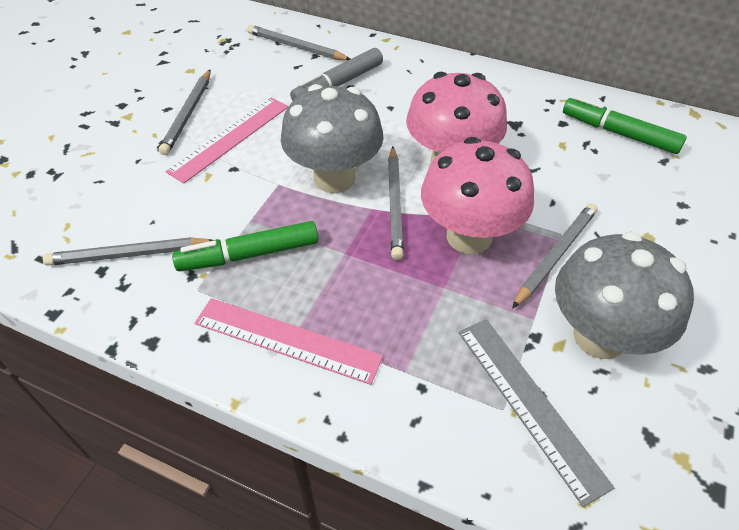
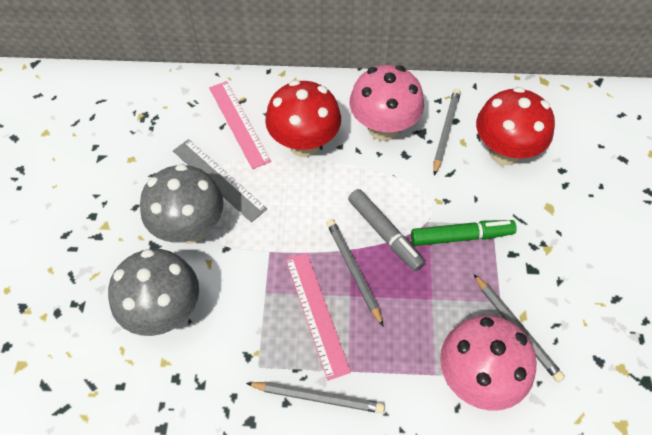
green marker: [172,221,318,271] [563,96,687,154] = 2 -> [411,220,517,246] = 1
grey pencil: [43,237,213,266] [159,69,211,155] [247,25,350,60] [388,146,404,260] [512,203,598,309] = 5 -> [246,382,385,413] [327,219,384,327] [433,89,461,175] [474,274,565,382] = 4
red mushroom: none = 0 -> [265,80,341,157] [476,87,555,165] = 2

